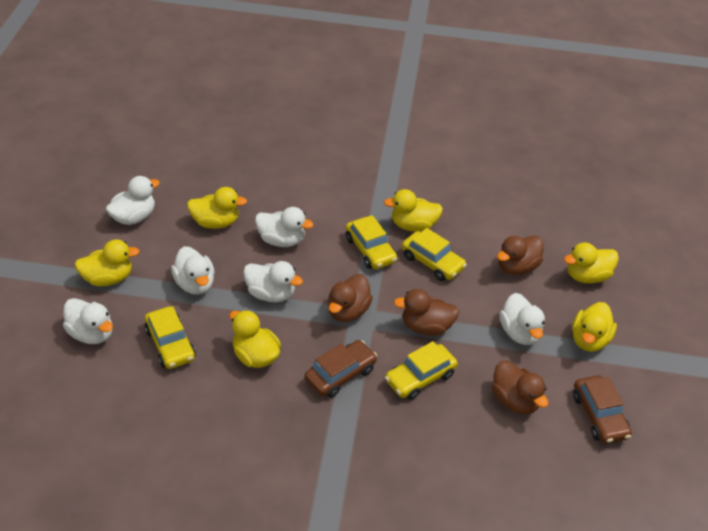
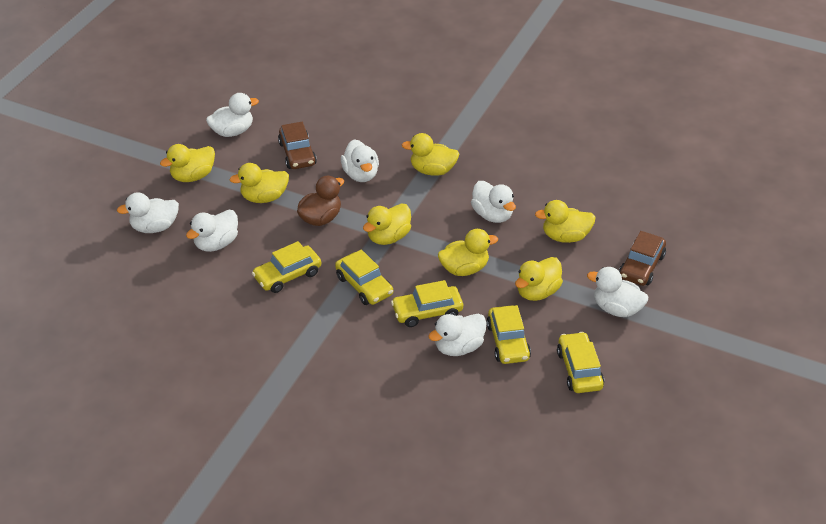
brown duck: [328,274,373,322] [394,289,459,336] [492,361,548,414] [497,235,544,275] = 4 -> [297,176,344,226] = 1
white duck: [63,298,113,344] [106,176,160,225] [171,246,215,295] [243,261,303,302] [255,207,313,247] [499,293,545,345] = 6 -> [117,192,179,233] [186,210,238,252] [206,93,259,137] [341,139,379,182] [428,314,487,356] [471,181,516,223] [587,267,648,317] = 7
yellow car: [145,306,196,369] [345,215,397,269] [385,341,458,400] [402,228,467,281] = 4 -> [252,241,321,293] [335,250,393,305] [391,280,463,327] [486,305,531,364] [557,332,604,393] = 5
yellow duck: [75,240,139,286] [187,187,247,229] [229,310,281,368] [384,189,443,232] [564,242,619,284] [572,302,617,352] = 6 -> [160,144,215,182] [230,163,289,203] [363,203,411,245] [402,133,460,176] [438,229,498,276] [515,257,563,301] [535,200,595,243] = 7

